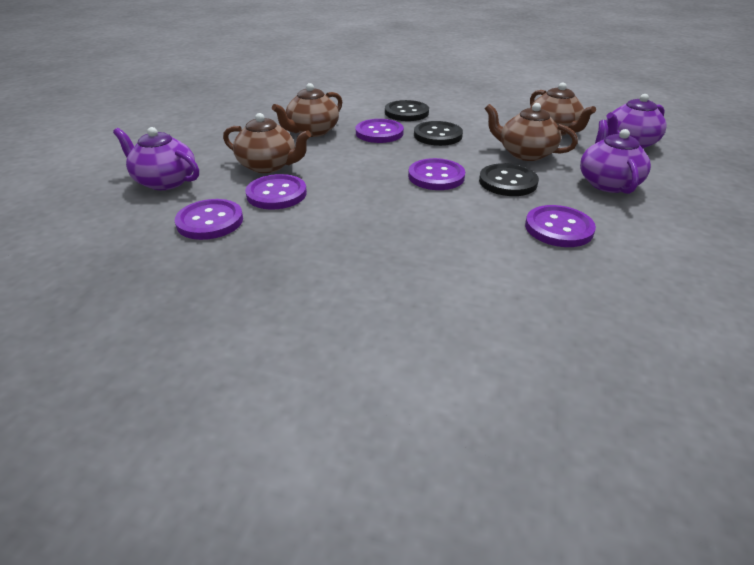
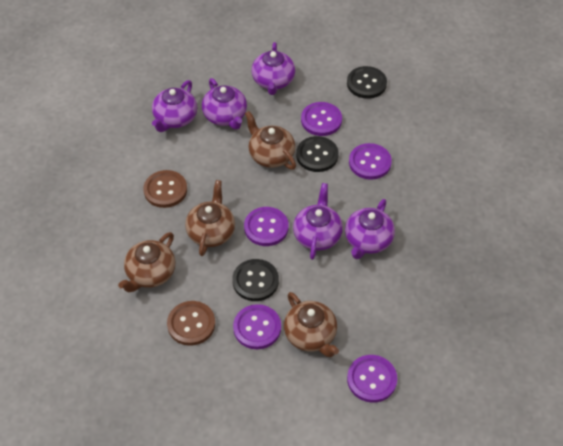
brown button: none = 0 -> [143,170,187,208] [167,301,215,346] = 2
purple teapot: [113,127,199,190] [580,120,651,194] [606,94,666,149] = 3 -> [152,80,197,132] [202,78,247,130] [251,42,295,95] [293,183,343,260] [345,199,395,259] = 5

